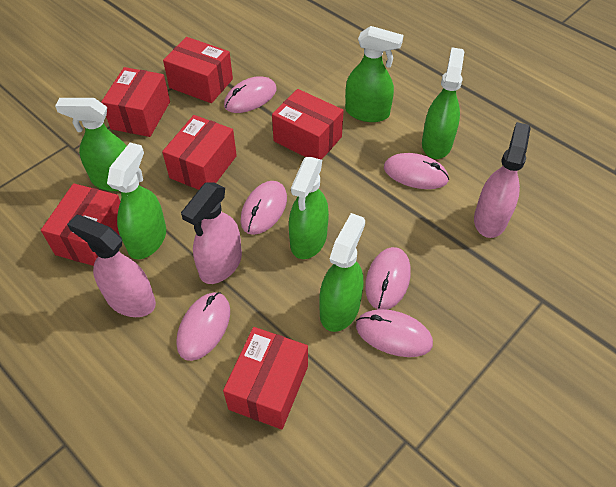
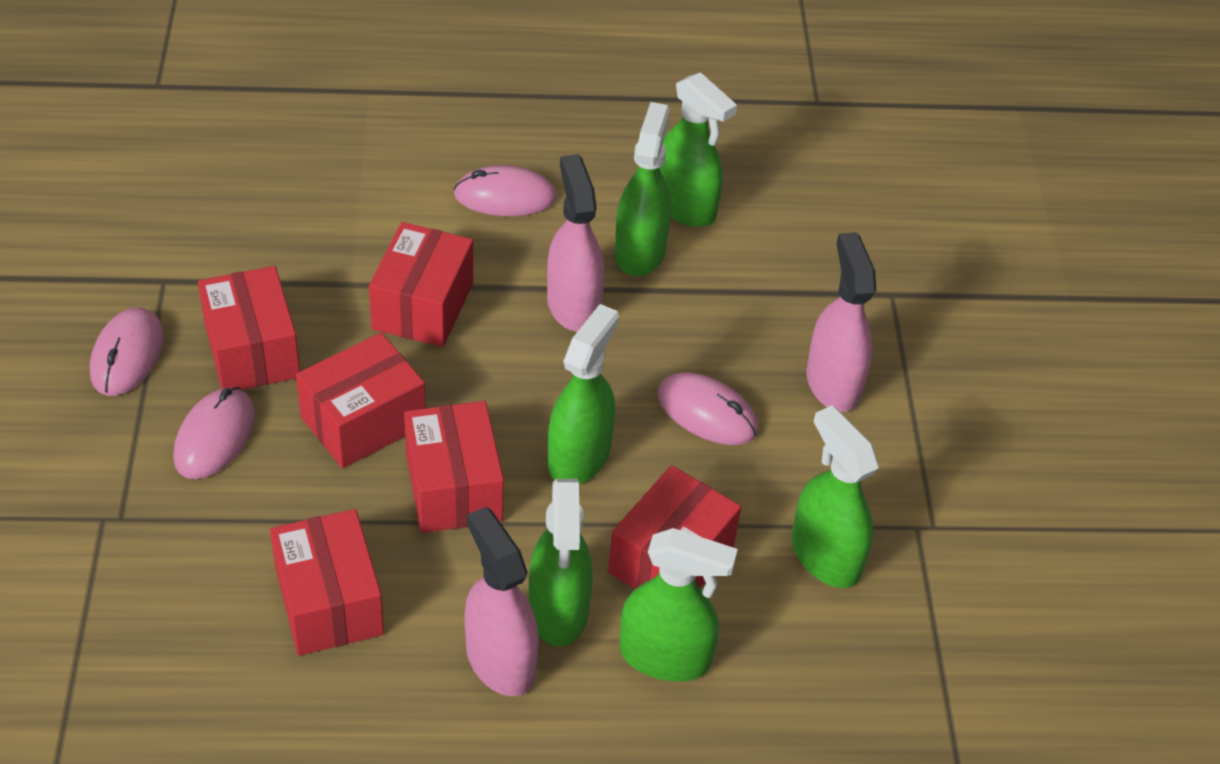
pink mouse: [177,292,230,361] [224,76,277,113] [241,181,287,235] [356,309,433,357] [365,247,411,310] [384,153,449,189] = 6 -> [90,307,164,396] [173,387,255,479] [454,165,557,216] [658,372,758,445] = 4

